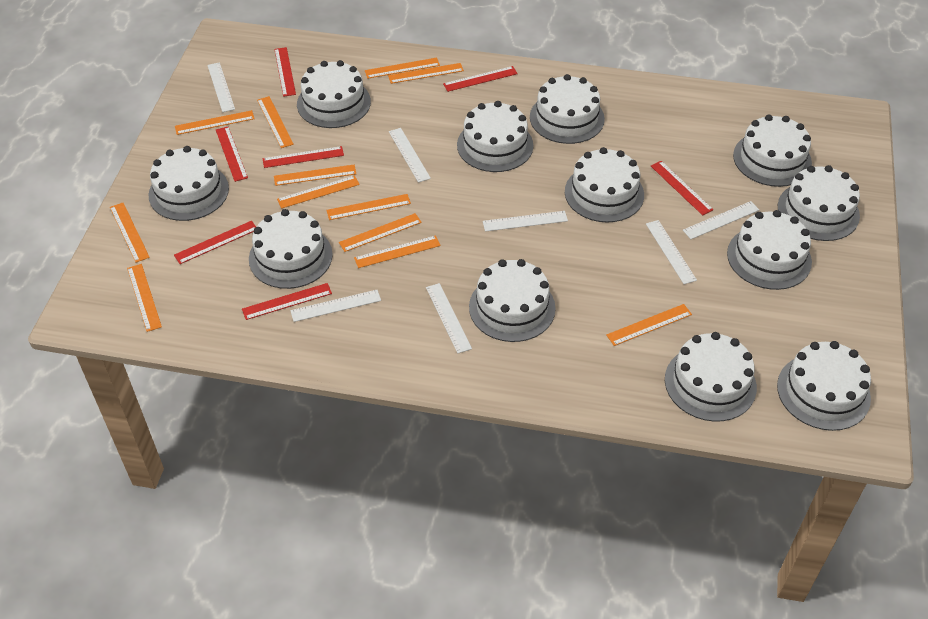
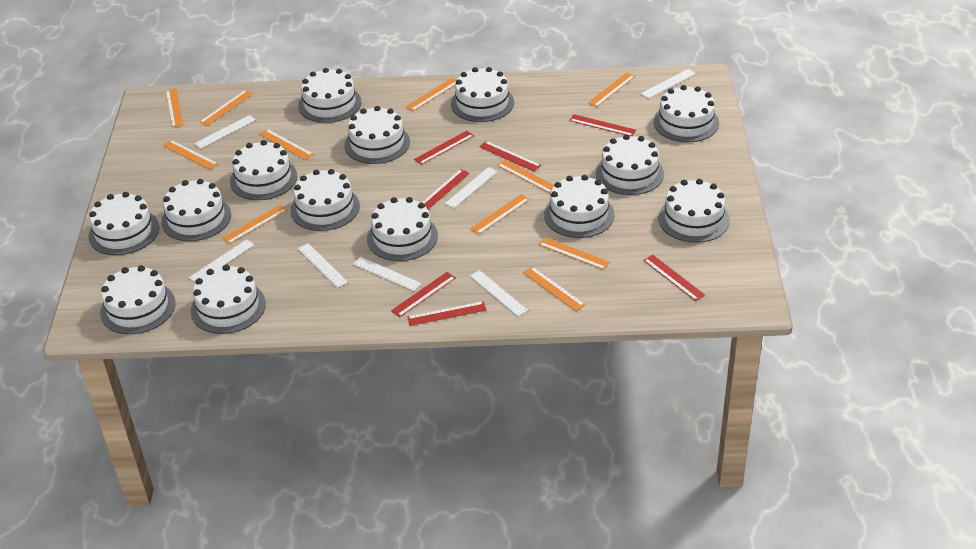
orange ruler: [110,203,150,262] [127,264,162,332] [175,110,255,135] [257,96,294,148] [274,165,356,186] [277,175,360,209] [326,194,411,220] [339,213,422,252] [354,235,440,268] [365,58,440,79] [388,63,464,84] [606,304,692,346] = 12 -> [163,140,218,169] [166,89,183,128] [199,90,253,126] [222,205,287,244] [259,129,314,160] [405,78,457,111] [470,194,530,234] [497,160,554,193] [523,267,585,311] [539,237,610,270] [588,72,635,107] = 11
white cake: [148,146,229,221] [249,209,333,289] [297,60,371,128] [457,101,533,172] [469,259,556,342] [530,74,605,144] [565,147,644,222] [665,332,757,422] [727,210,812,290] [733,114,812,187] [777,341,871,431] [778,165,860,241] = 12 -> [88,192,159,255] [100,265,175,334] [161,179,231,241] [191,265,266,334] [230,140,297,200] [290,169,360,231] [298,68,361,123] [344,106,410,164] [367,197,438,261] [451,67,514,122] [544,175,615,238] [596,134,664,195] [653,85,719,142] [658,179,730,243] = 14

